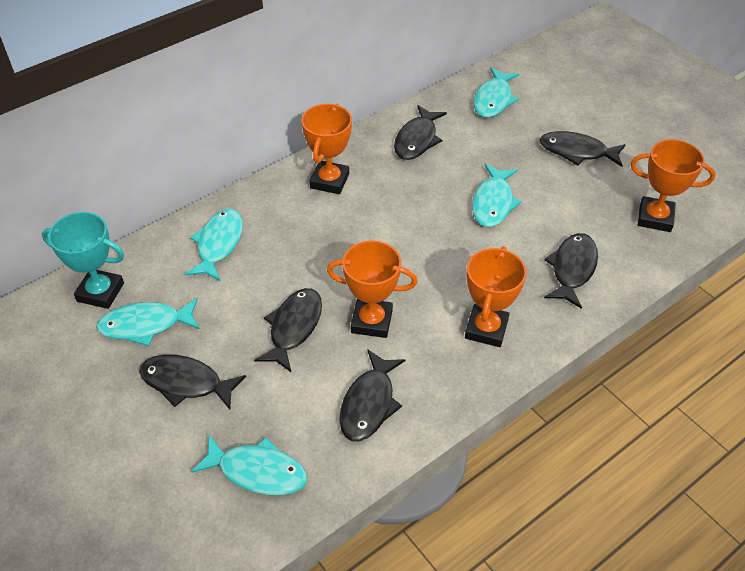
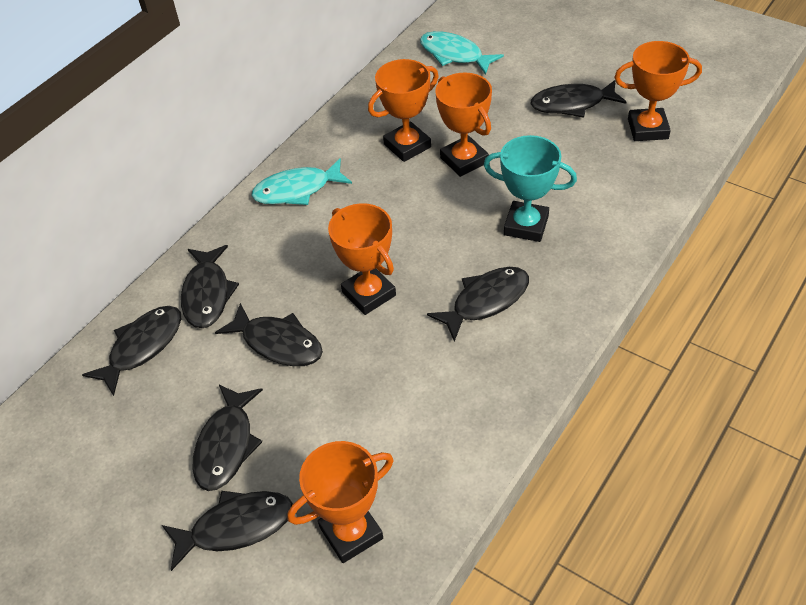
black fish: [139,355,246,409] [254,288,322,373] [339,349,406,441] [394,105,447,160] [540,131,626,167] [544,233,598,309] = 6 -> [82,306,181,396] [162,491,293,571] [181,245,239,328] [193,385,263,491] [215,303,323,366] [427,267,529,342] [531,80,626,118] = 7
orange trophy: [302,104,352,194] [327,240,417,338] [465,246,527,347] [631,139,716,232] = 4 -> [288,441,394,563] [328,203,396,315] [368,59,439,162] [435,73,492,177] [614,41,702,141] = 5
turquoise fish: [96,298,200,346] [185,209,243,281] [191,435,307,495] [472,164,522,227] [474,67,519,118] = 5 -> [251,158,352,205] [420,31,504,75] = 2

